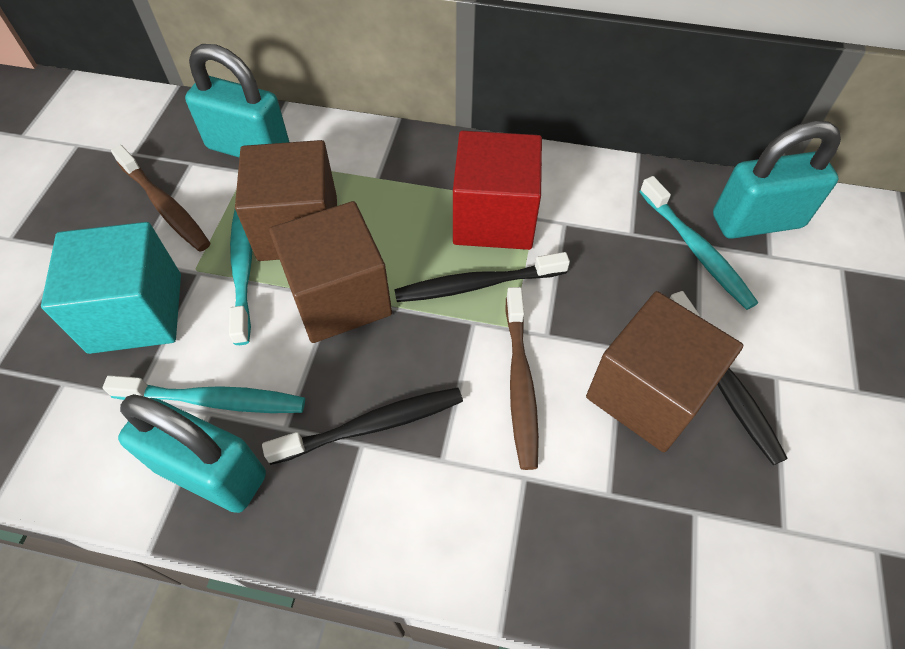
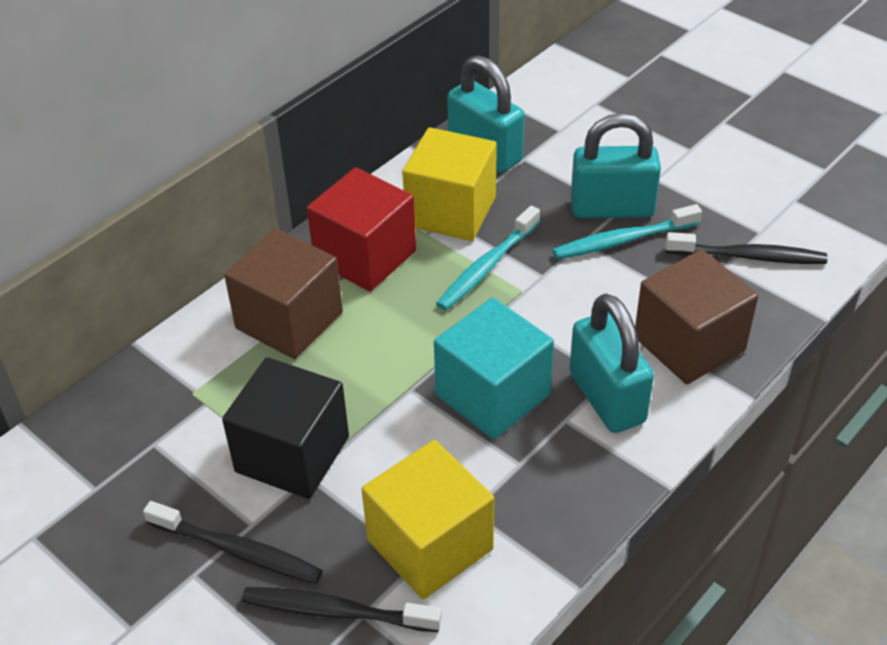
black cube: none = 0 -> [222,357,349,499] = 1
brown cube: [235,140,337,261] [269,201,392,343] [586,291,743,452] = 3 -> [224,229,343,359] [635,249,758,384] = 2
brown toothbrush: [111,145,210,251] [505,287,539,470] = 2 -> none = 0
turquoise toothbrush: [103,375,305,413] [229,210,252,345] [639,176,758,310] = 3 -> [436,205,540,311] [553,204,702,259] = 2
yellow cube: none = 0 -> [361,440,494,599] [402,127,497,241] = 2

